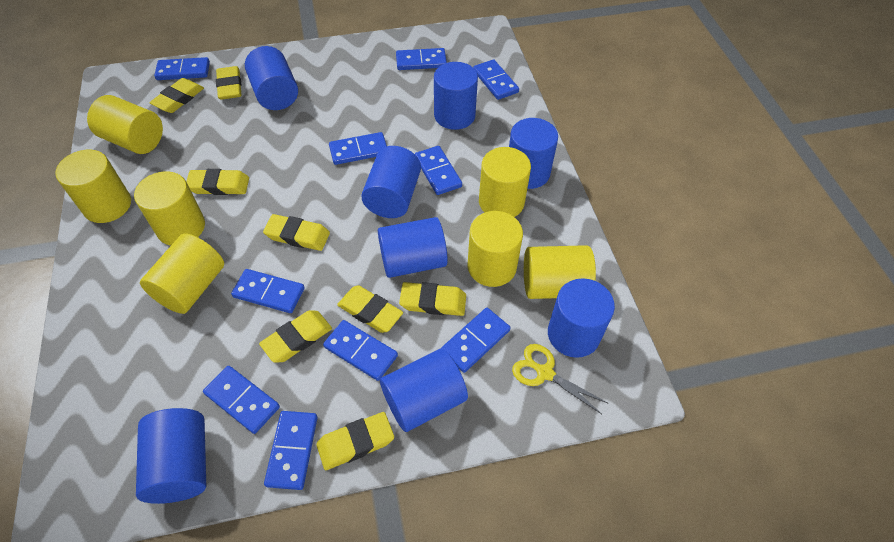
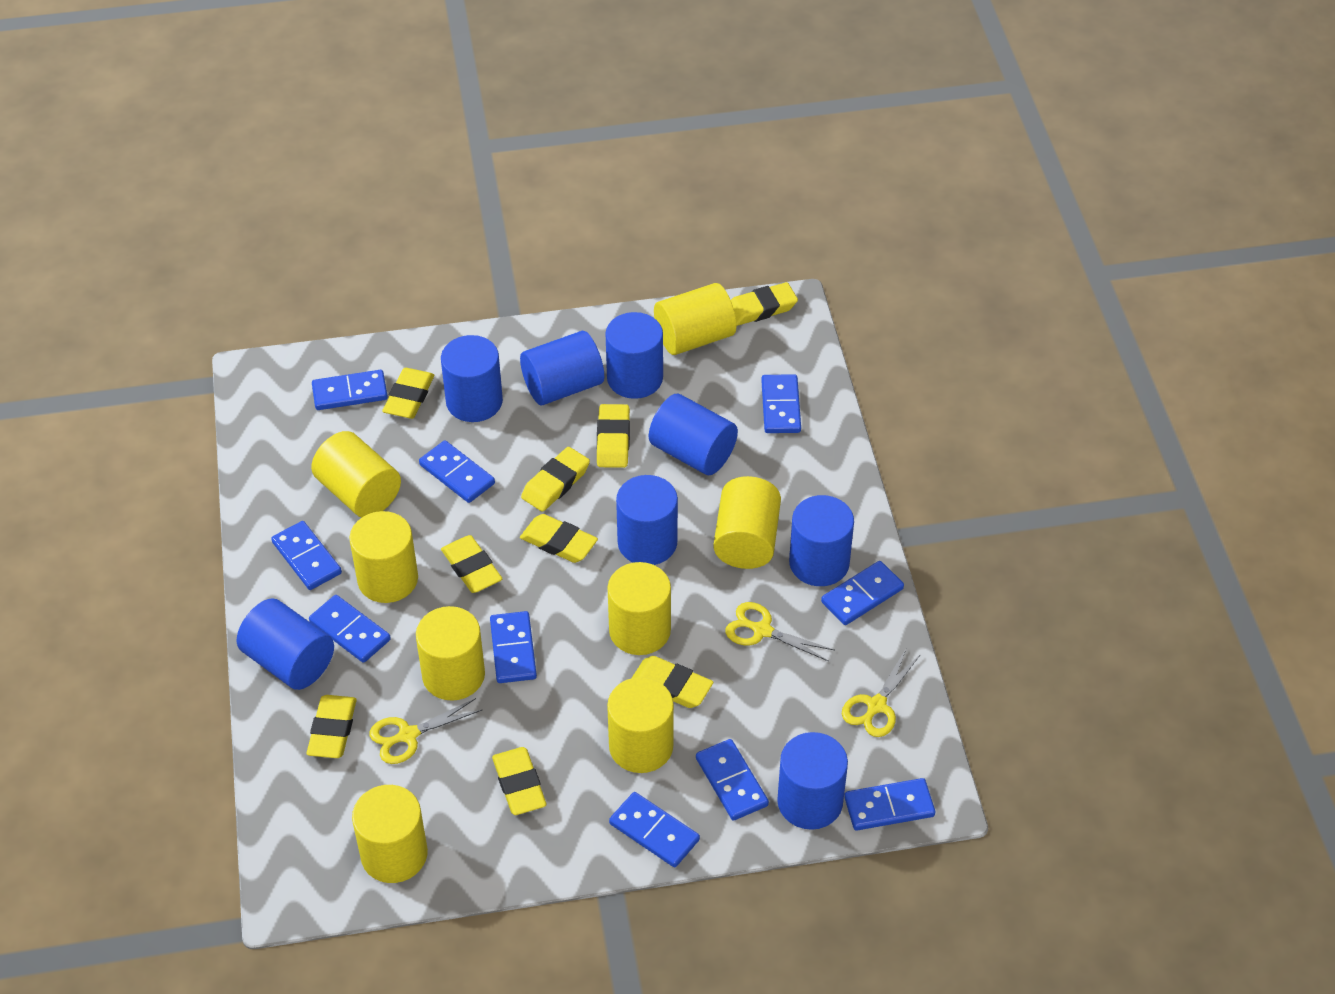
yellow cylinder: [55,150,131,223] [87,95,163,154] [134,171,205,246] [140,233,224,314] [467,211,523,287] [479,147,531,217] [524,245,596,299] = 7 -> [311,431,401,517] [350,511,418,603] [352,785,428,883] [416,606,485,701] [607,677,674,773] [608,562,671,655] [654,283,736,355] [713,476,781,569] = 8
yellow eraser: [149,78,204,113] [186,169,249,195] [216,66,241,100] [259,310,332,363] [263,214,330,251] [316,412,394,470] [337,285,403,333] [399,282,466,316] = 8 -> [307,695,357,758] [382,368,434,419] [441,535,502,593] [492,747,546,815] [520,514,598,563] [521,447,590,512] [597,404,630,468] [632,656,713,708] [731,282,798,326] = 9
yellow scissors: [512,344,609,414] = 1 -> [370,698,483,764] [725,602,834,662] [842,649,921,737] = 3

